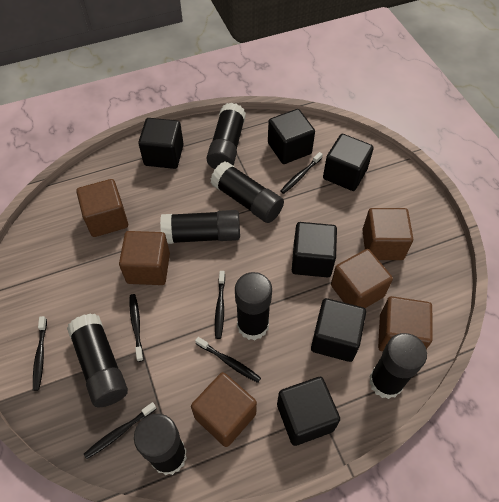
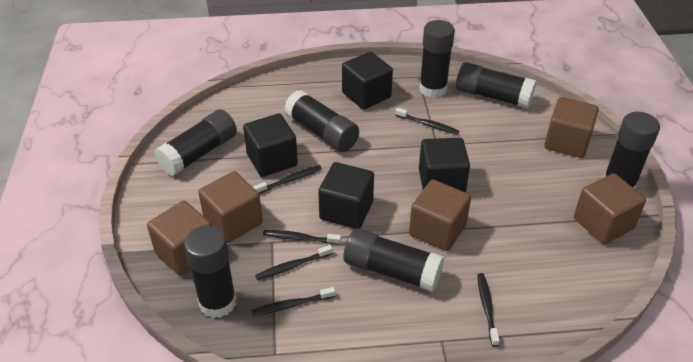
black cube: [138,118,184,169] [268,109,315,164] [277,377,340,446] [292,222,337,278] [311,298,366,362] [323,134,374,191] = 6 -> [243,113,298,177] [318,162,374,229] [342,52,393,110] [419,138,470,192] = 4
brown cube: [76,179,128,237] [119,231,170,285] [191,372,257,447] [331,249,393,308] [362,208,413,260] [378,296,432,351] = 6 -> [147,201,212,276] [198,171,263,243] [409,179,471,251] [544,97,599,158] [574,173,646,244] = 5

